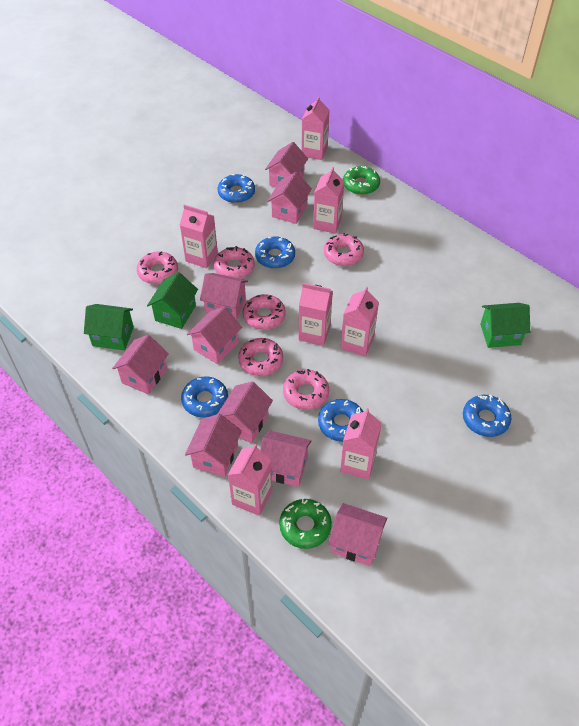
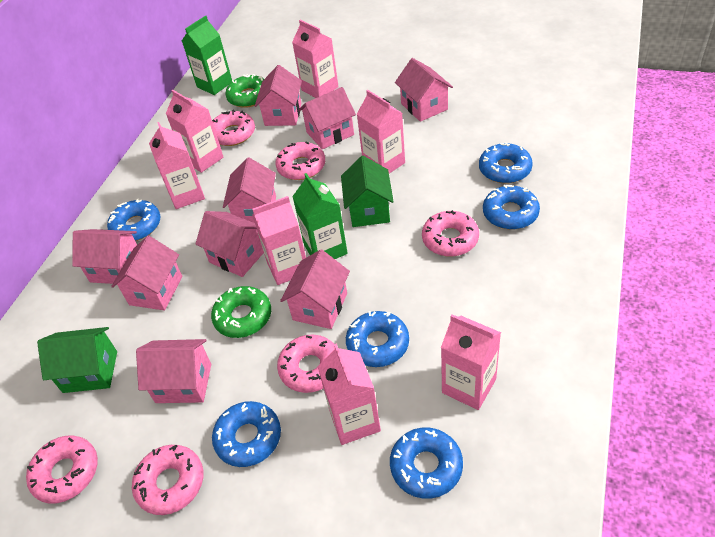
blue donut: [181,376,228,417] [218,174,255,203] [255,236,295,269] [318,399,363,442] [463,395,512,437] = 5 -> [107,199,160,241] [212,401,281,467] [346,311,409,367] [390,427,463,499] [479,143,533,183] [483,185,540,229] = 6
green carton: none = 0 -> [182,15,232,95] [292,173,348,259] = 2
green house: [84,304,134,351] [147,272,198,329] [480,303,530,348] = 3 -> [37,327,117,393] [341,156,394,227] = 2

